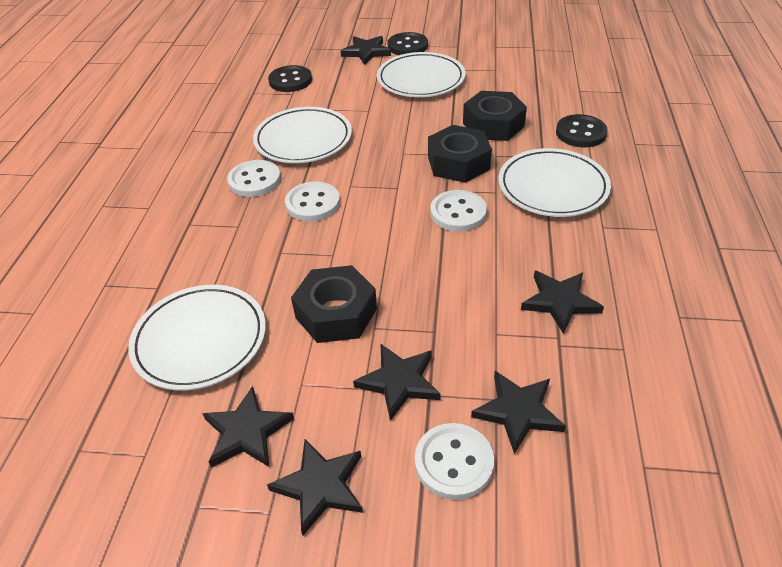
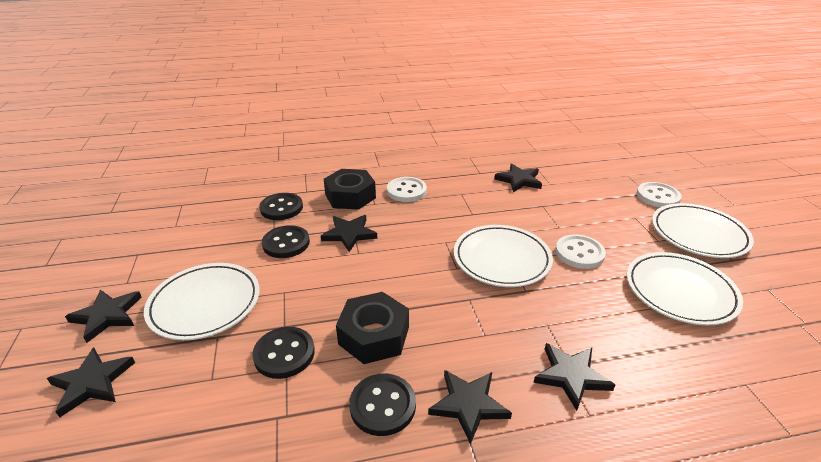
black button: [268,65,312,92] [388,32,428,55] [556,114,608,147] = 3 -> [252,327,315,379] [259,193,303,220] [262,225,310,258] [349,373,416,436] = 4
black nut: [291,265,377,343] [428,125,492,183] [463,91,527,141] = 3 -> [324,169,376,210] [336,292,409,364] = 2
white button: [227,160,281,197] [285,181,340,222] [415,423,494,500] [430,190,487,232] = 4 -> [387,177,427,202] [555,234,606,269] [637,182,682,207] = 3

